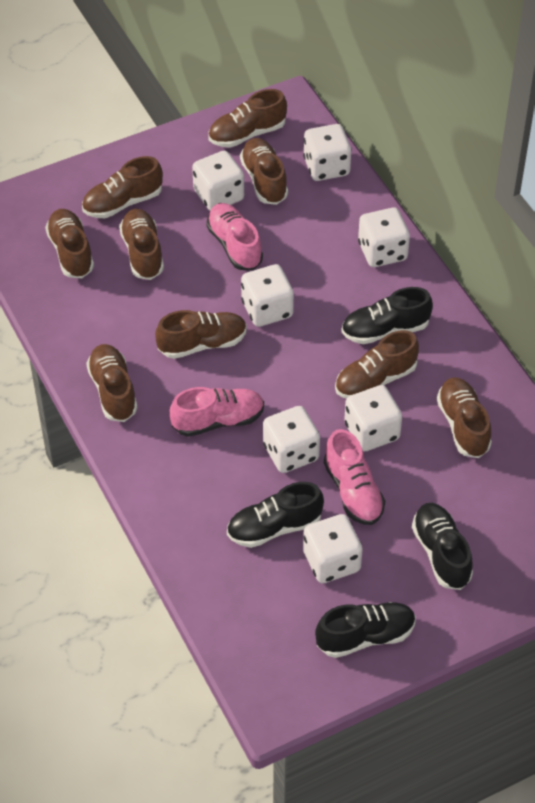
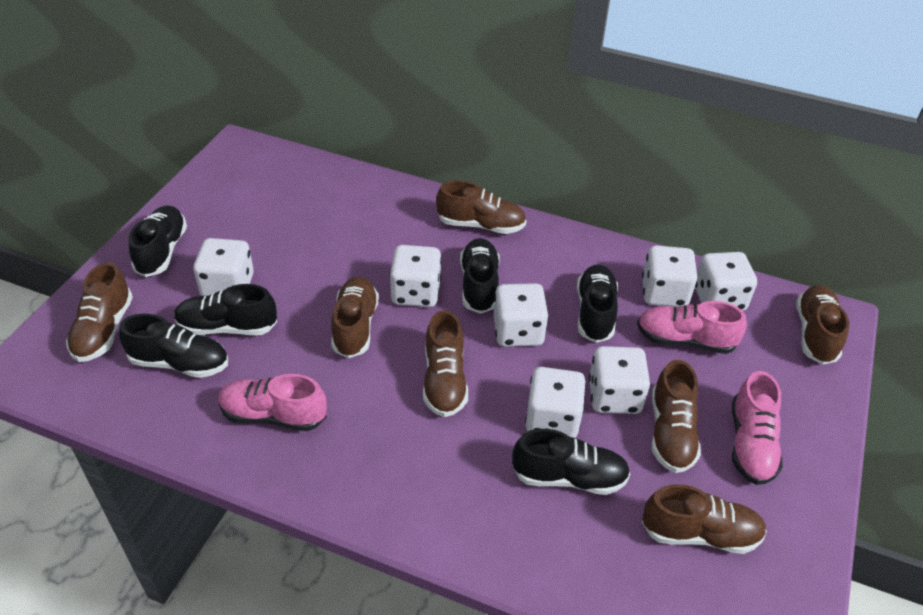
black shoe: [227,482,324,548] [315,602,416,658] [341,287,433,344] [412,503,473,590] = 4 -> [119,314,228,378] [129,205,187,277] [174,284,277,335] [460,238,500,314] [512,429,630,495] [577,264,618,343] = 6
brown shoe: [45,209,94,278] [82,156,163,218] [86,344,138,422] [119,209,164,280] [155,310,247,359] [208,89,287,148] [240,138,288,205] [335,330,419,399] [437,377,492,458] = 9 -> [66,262,133,362] [331,276,379,358] [423,310,468,417] [436,180,526,234] [642,484,767,554] [652,360,701,473] [796,285,849,365] = 7

